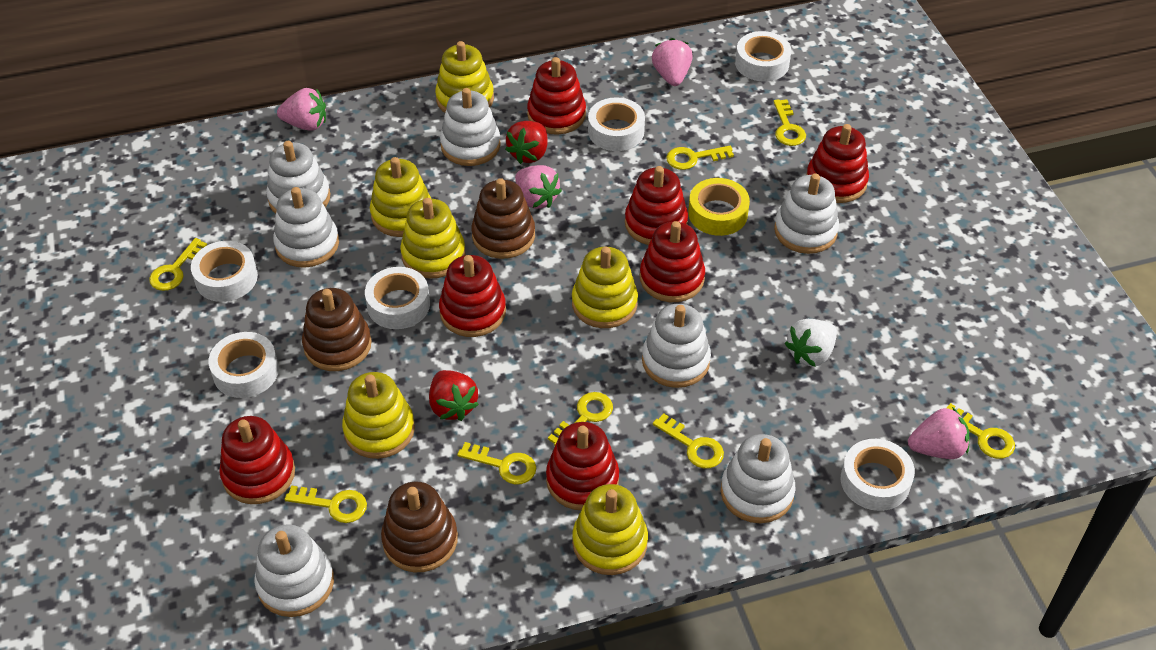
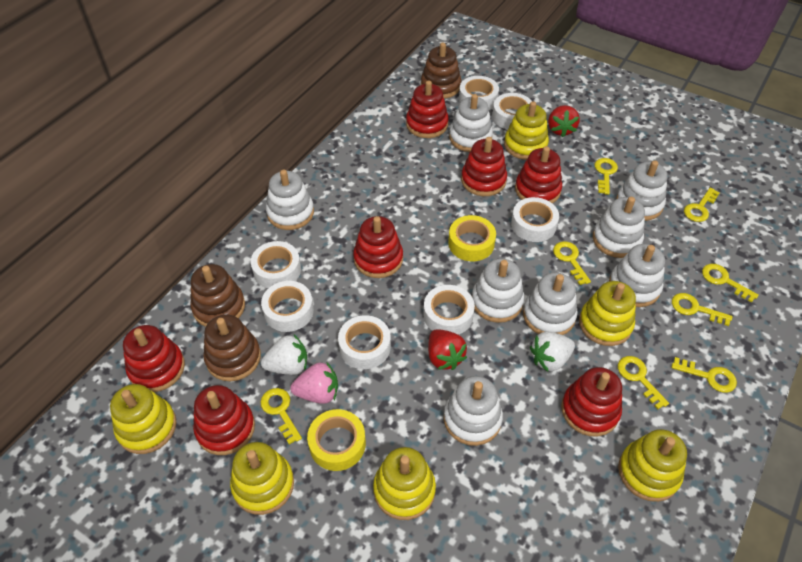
pink strawberry: [277,88,326,131] [515,165,562,209] [652,38,693,86] [908,407,969,459] = 4 -> [290,363,338,404] = 1
white stacking toy: [254,524,334,617] [266,141,331,214] [273,187,339,268] [440,88,501,166] [642,304,711,388] [721,434,795,523] [774,173,839,254] = 7 -> [266,170,314,230] [444,376,503,446] [449,94,493,152] [472,259,524,323] [523,272,578,335] [593,197,645,258] [609,244,665,307] [616,160,667,221] = 8
white strawberry: [784,319,837,367] = 1 -> [261,335,307,375] [530,332,575,372] = 2
white tape: [191,241,258,302] [209,332,279,398] [365,267,430,329] [588,97,645,151] [735,31,791,82] [841,439,915,511] = 6 -> [251,241,301,288] [261,281,314,332] [338,315,391,369] [423,285,475,335] [459,76,499,110] [492,93,532,129] [511,197,559,242] = 7
yellow tape: [688,178,750,236] = 1 -> [307,409,366,471] [448,215,496,261] = 2

